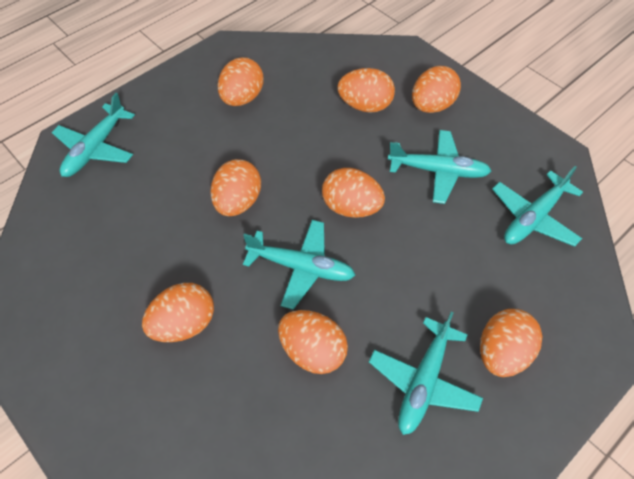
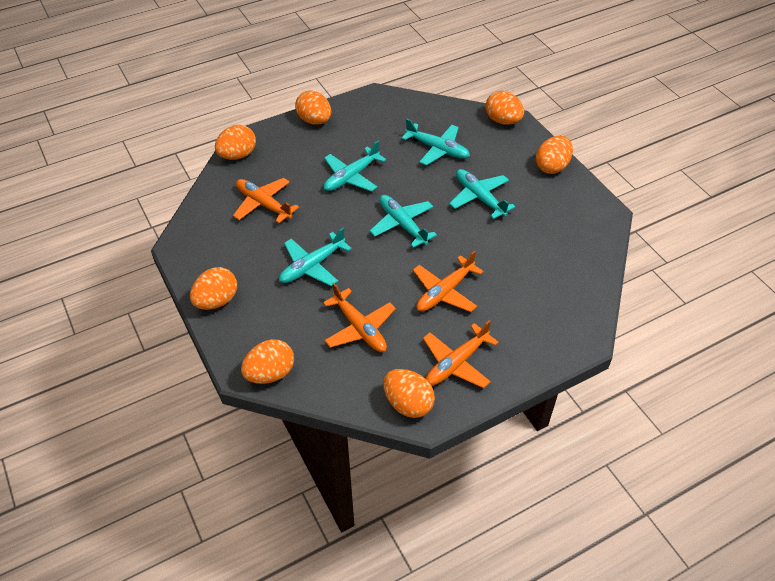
orange egg: [142,283,214,342] [210,159,261,216] [218,57,264,106] [278,310,348,374] [322,168,385,218] [337,68,395,113] [412,66,461,113] [480,309,543,377] = 8 -> [190,267,237,310] [215,125,256,160] [241,339,294,384] [295,91,331,125] [383,369,435,418] [485,91,524,125] [536,136,573,174] = 7
orange plane: none = 0 -> [233,178,299,223] [323,283,396,352] [413,251,484,312] [423,320,499,388] = 4

